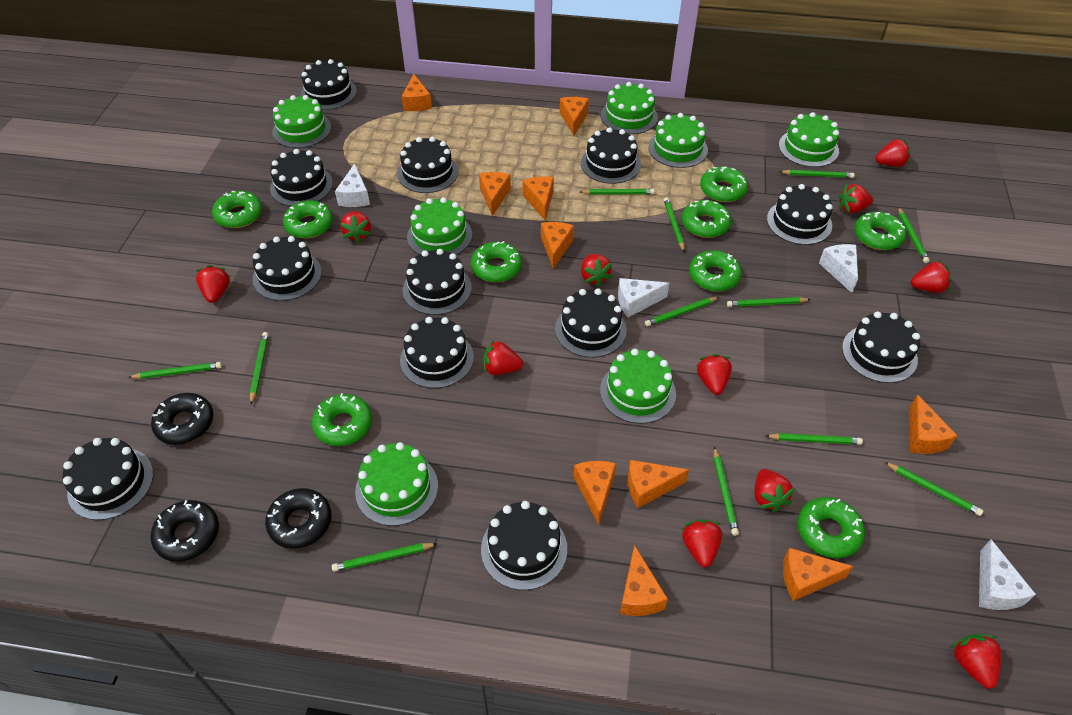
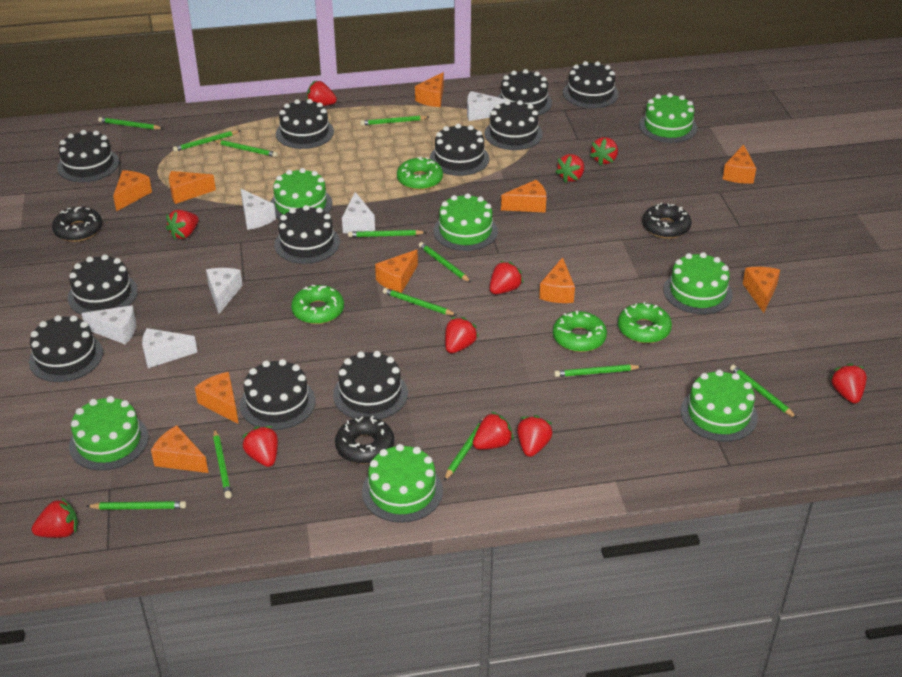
black cake: [63,438,153,520] [253,236,322,301] [270,149,333,206] [301,59,357,110] [397,137,458,193] [400,317,474,388] [403,249,472,315] [481,501,567,590] [555,289,627,358] [581,127,641,184] [767,184,833,245] [842,311,920,383] = 12 -> [29,315,103,382] [57,130,119,182] [68,254,138,315] [240,359,316,430] [274,205,340,264] [276,99,334,149] [333,351,408,419] [430,124,489,176] [485,100,543,150] [497,69,552,115] [563,61,619,108] = 11
green donut: [212,191,262,228] [283,201,333,238] [312,393,372,446] [471,241,522,282] [682,200,731,238] [689,250,742,292] [700,166,748,202] [797,497,865,558] [854,212,906,250] = 9 -> [291,285,344,324] [397,156,443,190] [553,311,607,352] [618,302,672,343] = 4
white cheese: [335,164,370,207] [618,278,669,317] [819,244,858,293] [979,539,1036,610] = 4 -> [81,305,136,345] [142,328,197,368] [206,268,242,314] [241,189,276,230] [342,192,375,233] [467,91,507,121] = 6

